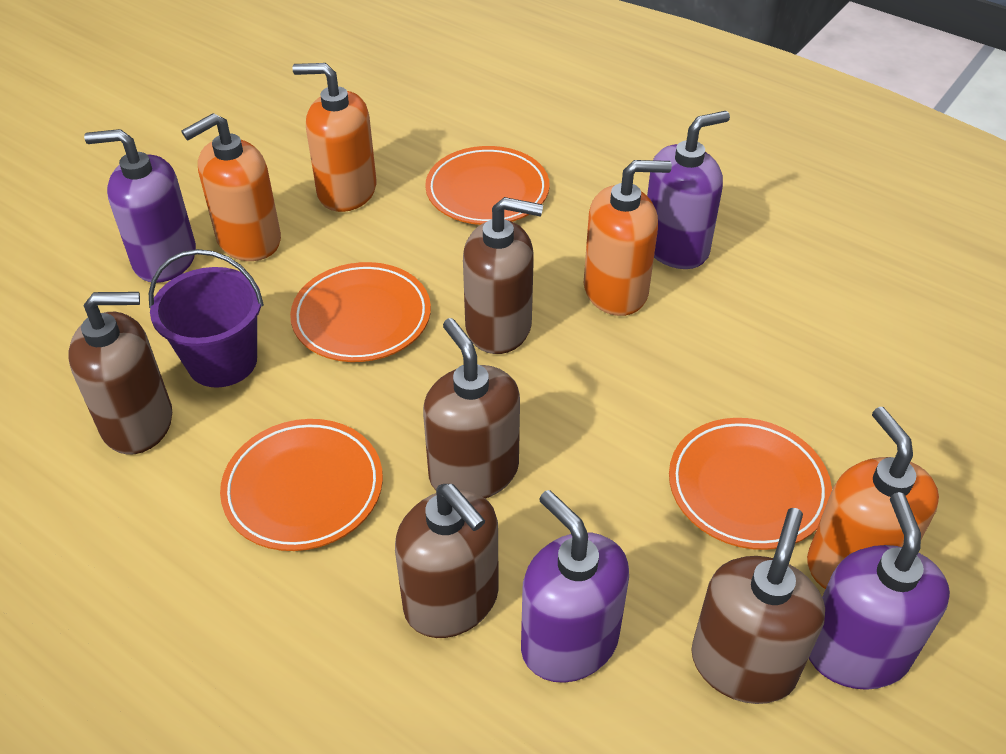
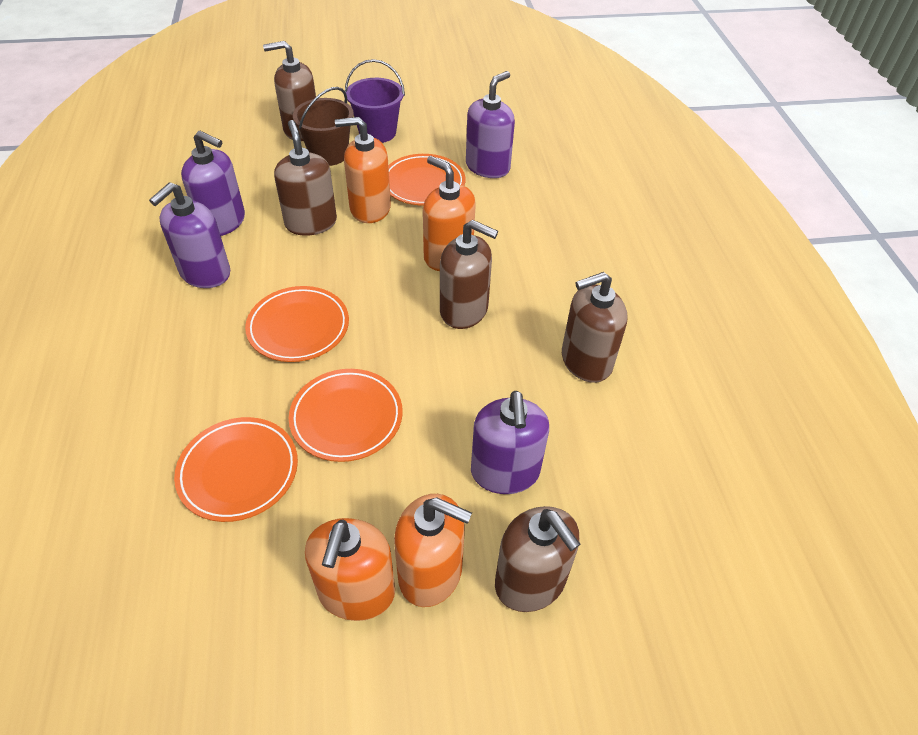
brown bucket: none = 0 -> [293,87,354,166] = 1

